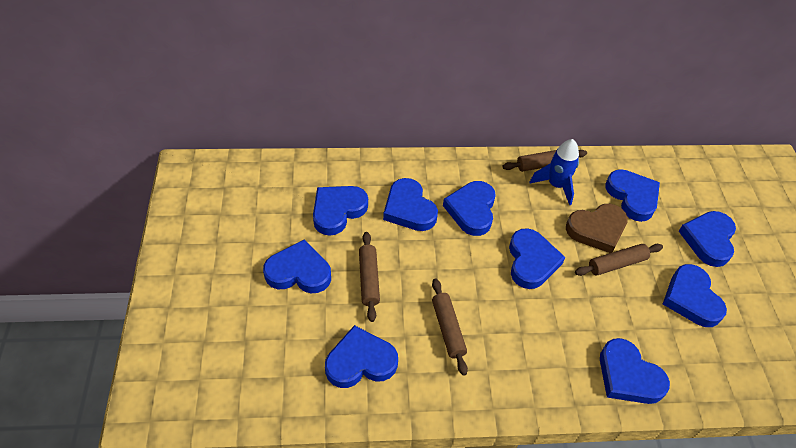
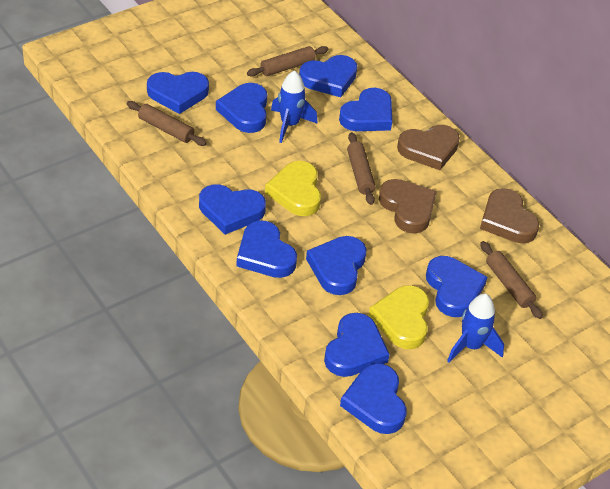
blue rocket: [529,139,579,205] = 1 -> [271,70,318,143] [447,294,504,363] = 2
brown heart: [566,204,628,253] = 1 -> [379,179,437,234] [397,125,460,170] [480,188,539,243] = 3
yellow heart: none = 0 -> [265,161,321,216] [368,285,429,349] = 2

